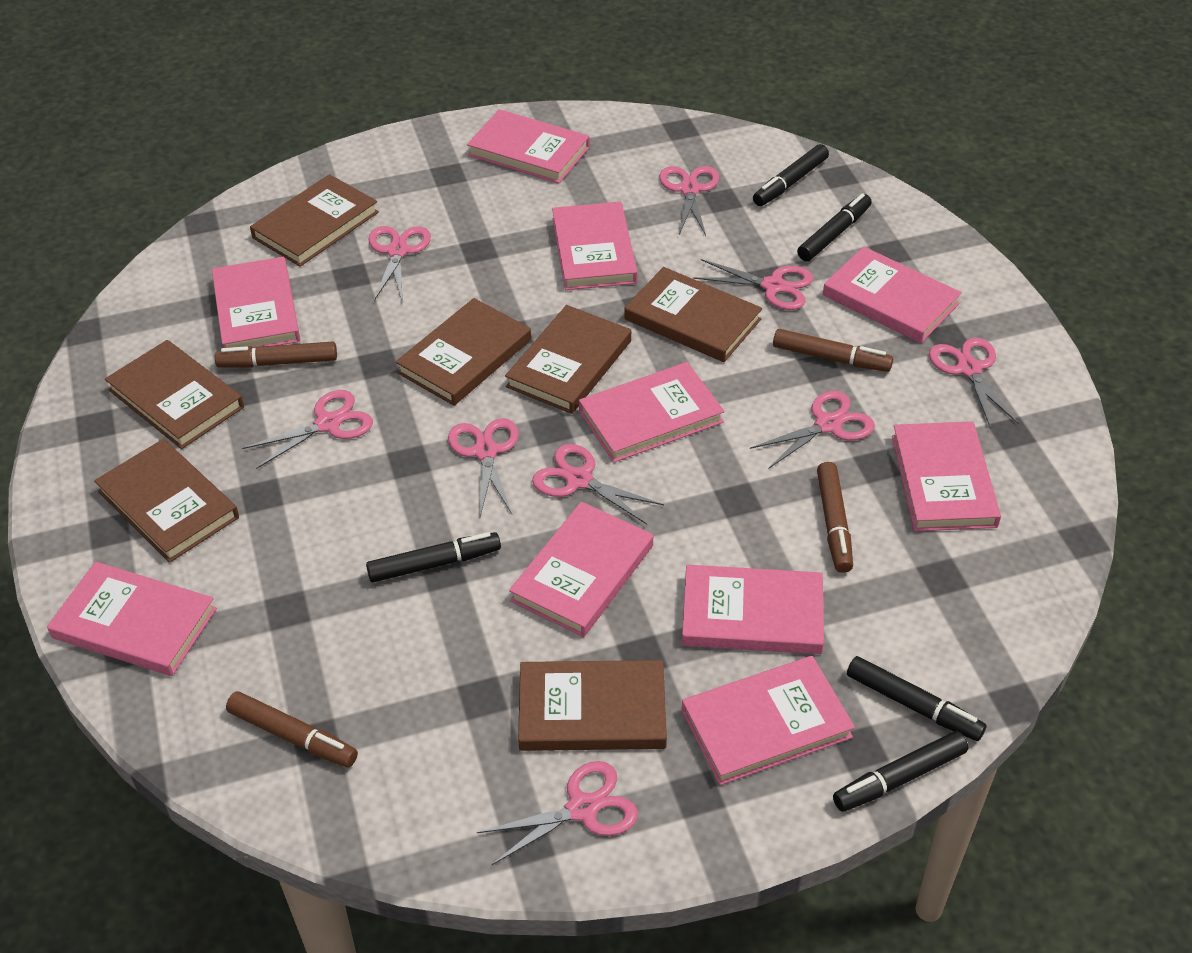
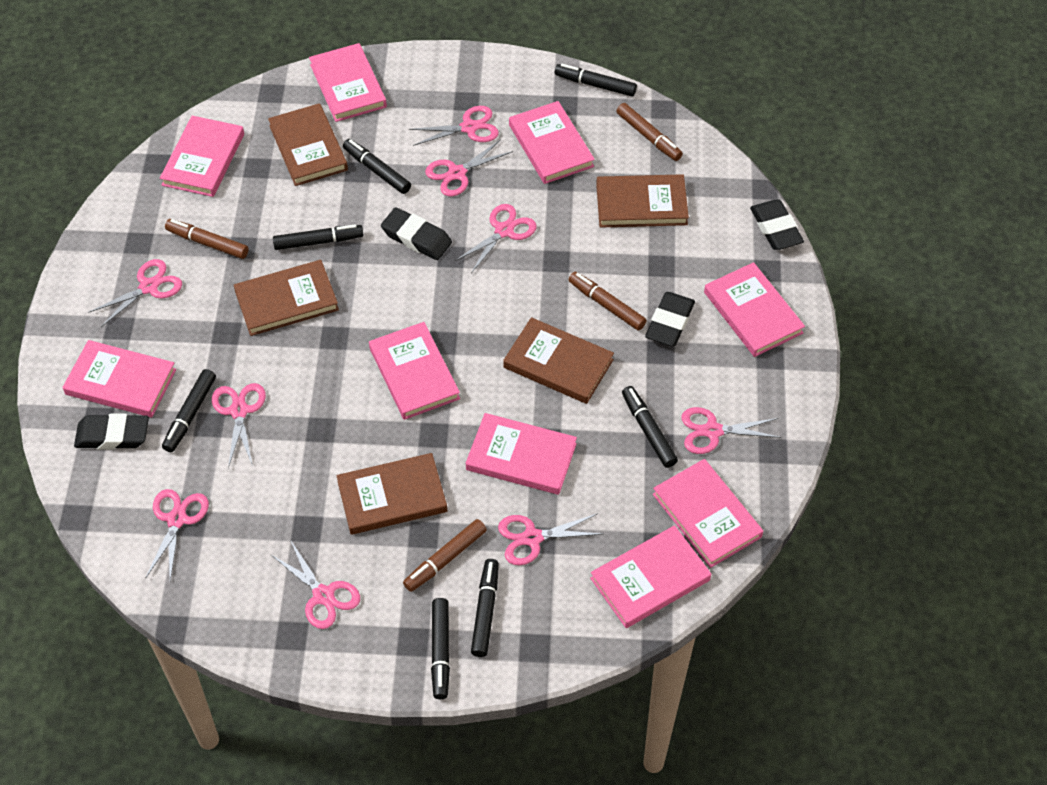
black eraser: none = 0 -> [74,413,149,450] [381,207,452,260] [645,292,695,346] [750,199,804,250] = 4
black marker: [366,532,501,583] [753,144,829,206] [797,193,872,261] [833,731,968,811] [847,656,987,741] = 5 -> [162,369,216,452] [273,224,363,250] [343,139,411,194] [431,598,450,699] [471,559,499,657] [555,64,637,97] [622,386,678,468] = 7
brown book: [94,439,239,563] [105,340,244,449] [250,174,379,267] [396,298,531,406] [505,305,631,414] [518,660,667,751] [624,267,762,362] = 7 -> [234,260,339,336] [268,103,348,186] [337,453,447,535] [503,317,614,404] [596,174,689,228] = 5
pink book: [47,561,217,676] [212,257,300,348] [467,109,590,183] [509,502,653,637] [552,202,638,290] [579,362,725,463] [682,565,824,654] [682,656,855,785] [823,246,962,343] [892,421,1001,531] = 10 -> [62,340,176,417] [160,116,244,197] [309,43,387,122] [369,322,460,420] [466,413,577,495] [509,101,595,184] [590,525,711,628] [653,459,763,568] [704,262,805,357] = 9

